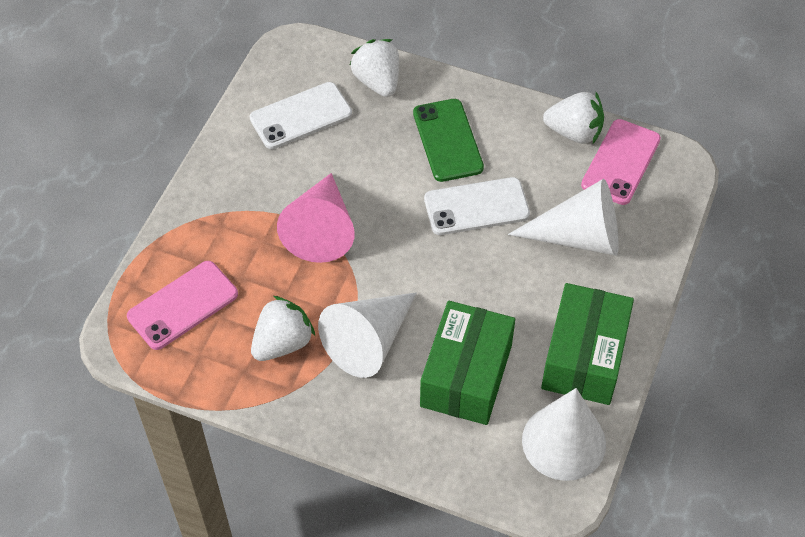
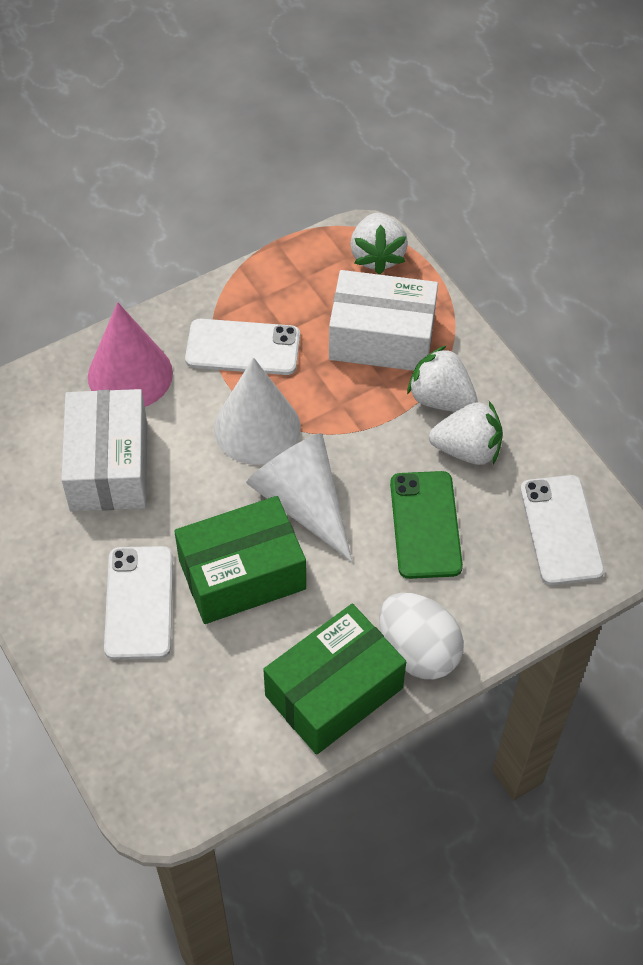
pink phone: [127,261,238,350] [581,119,661,205] = 2 -> none = 0
white box: none = 0 -> [61,389,147,512] [329,270,438,371] = 2
white cone: [318,292,417,378] [508,179,619,256] [522,388,606,481] = 3 -> [214,357,301,465] [246,433,352,562] = 2
white egg: none = 0 -> [379,593,464,679] = 1
white phone: [250,82,352,149] [424,177,530,235] = 2 -> [104,546,173,660] [185,319,300,375] [520,475,605,585] = 3

